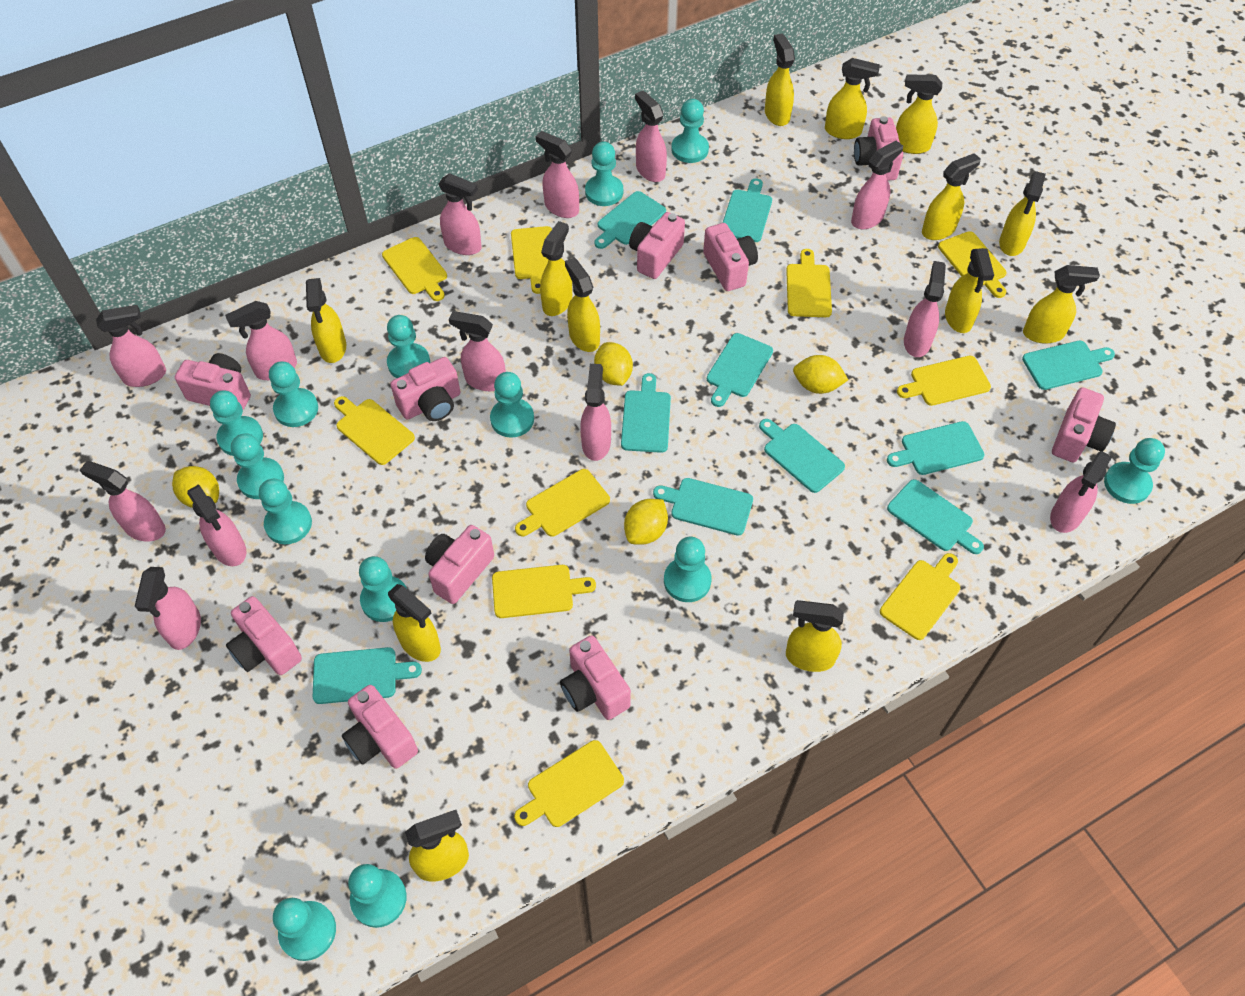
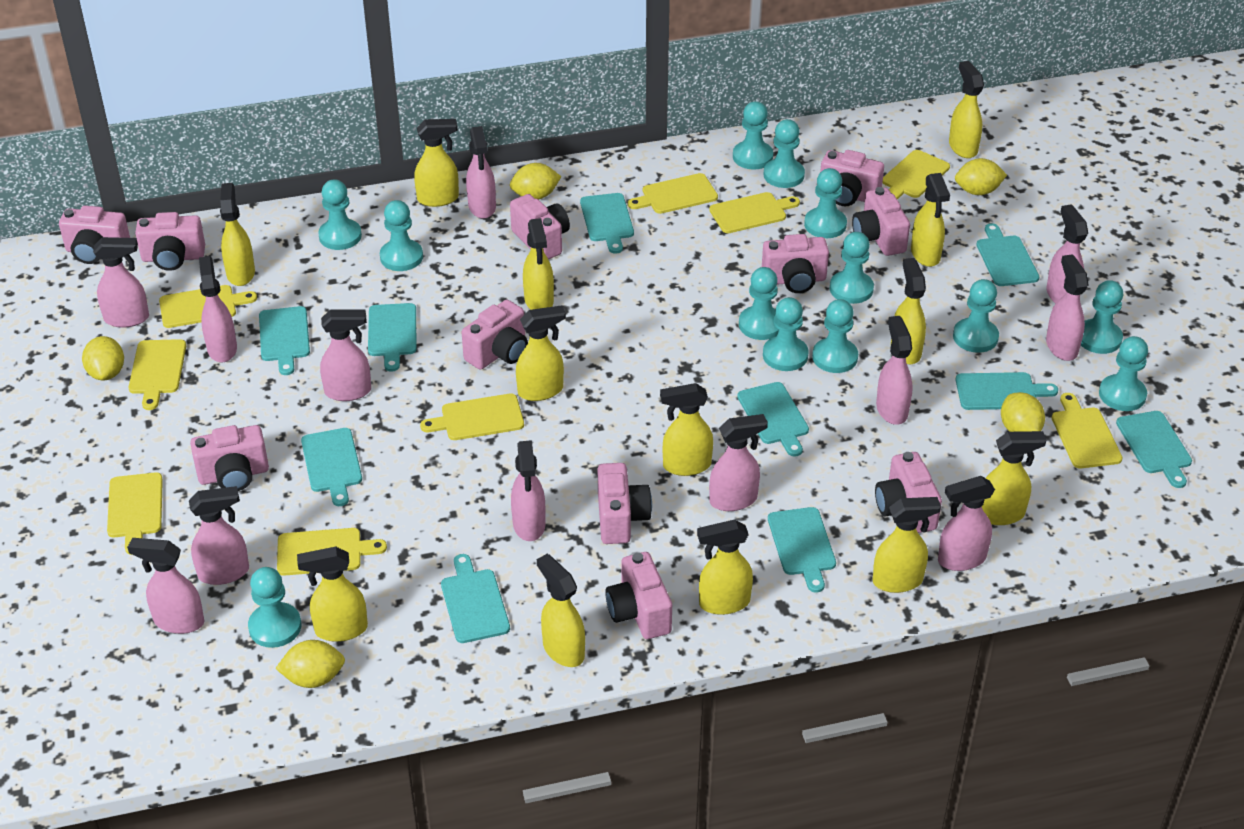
pink camera: [175,353,251,410] [226,596,302,675] [342,685,418,769] [390,357,460,421] [425,525,494,604] [560,635,631,720] [629,212,685,279] [703,223,758,291] [854,116,903,181] [1052,387,1116,462] = 10 -> [59,206,130,264] [135,212,205,271] [190,425,269,491] [462,300,528,370] [510,194,570,259] [598,463,652,544] [605,552,672,639] [762,234,829,293] [820,150,884,206] [852,187,910,256] [875,452,942,533] = 11
pink spray bottle: [80,461,166,542] [96,305,166,387] [135,567,201,650] [187,484,247,566] [225,301,297,380] [438,173,482,255] [449,311,506,391] [536,131,579,218] [580,364,611,461] [635,91,667,182] [851,141,903,229] [904,261,946,357] [1050,451,1112,533] = 13 -> [93,237,149,328] [127,538,204,634] [189,486,249,585] [199,256,237,362] [320,309,371,401] [466,126,496,219] [511,440,545,541] [709,414,768,511] [876,316,913,425] [938,476,995,571] [1046,254,1088,361] [1047,204,1088,304] = 12
yellow cutting board: [334,396,415,465] [382,237,447,301] [492,565,596,618] [511,226,552,294] [514,740,624,827] [515,469,610,537] [786,249,832,317] [880,553,960,640] [897,356,991,406] [938,231,1007,298] = 10 -> [107,472,163,555] [129,339,186,410] [159,285,257,328] [277,528,387,576] [420,393,524,440] [628,173,718,214] [709,192,800,233] [882,150,950,199] [1052,393,1122,468] = 9
yellow lemon: [172,466,219,508] [594,342,633,386] [624,499,668,545] [793,355,848,394] = 4 -> [82,336,124,380] [275,640,345,688] [510,163,561,199] [955,158,1007,195] [1001,392,1045,432] = 5

